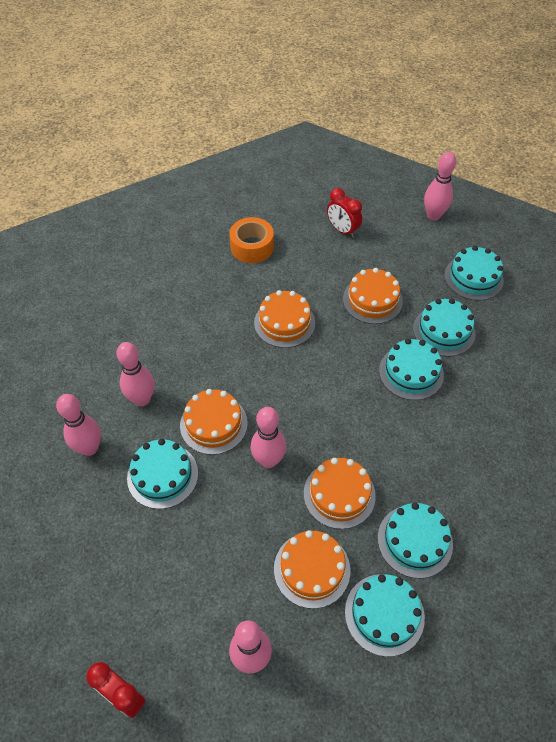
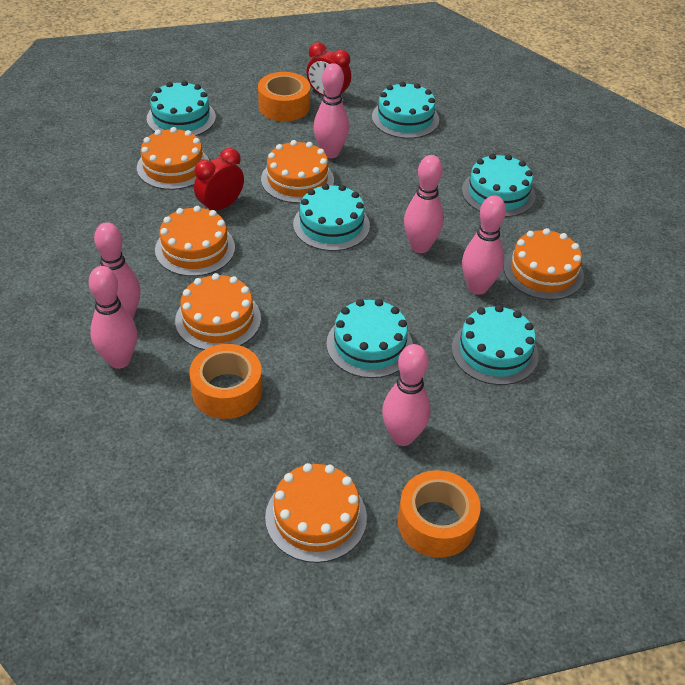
orange cake: [180,389,248,455] [254,290,315,348] [274,530,350,609] [304,458,376,529] [343,268,403,324] = 5 -> [137,127,209,190] [155,206,235,276] [175,273,261,350] [261,140,334,203] [265,463,367,563] [504,228,584,300] = 6
orange tape: [229,217,274,263] = 1 -> [189,344,262,419] [258,72,310,121] [398,470,481,558] = 3
pink bowling pin: [56,394,101,456] [116,342,154,406] [229,620,272,673] [250,407,286,468] [424,152,456,221] = 5 -> [89,266,137,369] [94,222,141,319] [313,63,349,158] [382,344,431,446] [404,155,444,253] [462,195,506,295] = 6

